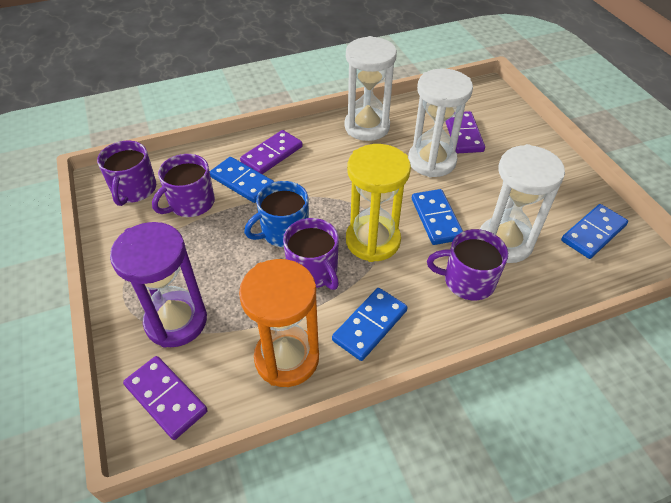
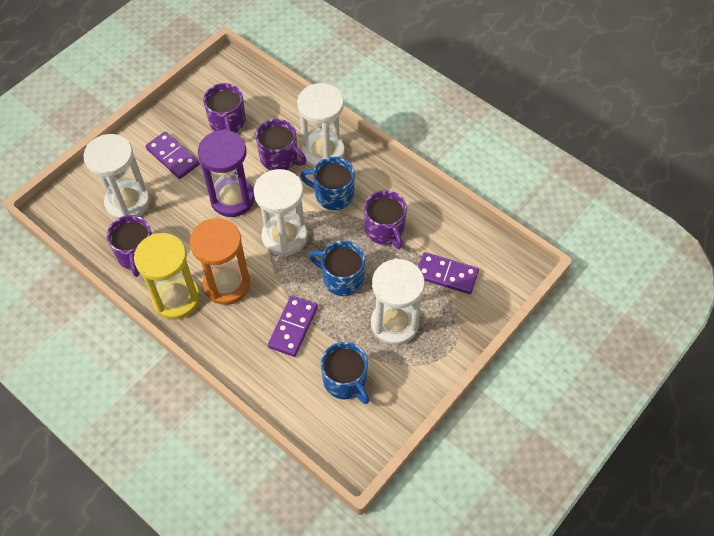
blue domino: [210,157,274,203] [332,288,408,361] [412,189,463,245] [561,204,628,259] = 4 -> none = 0
blue mug: [244,181,309,247] = 1 -> [300,157,355,210] [309,241,365,296] [321,342,369,404] = 3
white hourglass: [345,36,397,141] [408,69,473,177] [480,144,565,263] = 3 -> [83,134,150,219] [254,169,308,257] [297,83,345,168] [371,258,425,345] = 4

